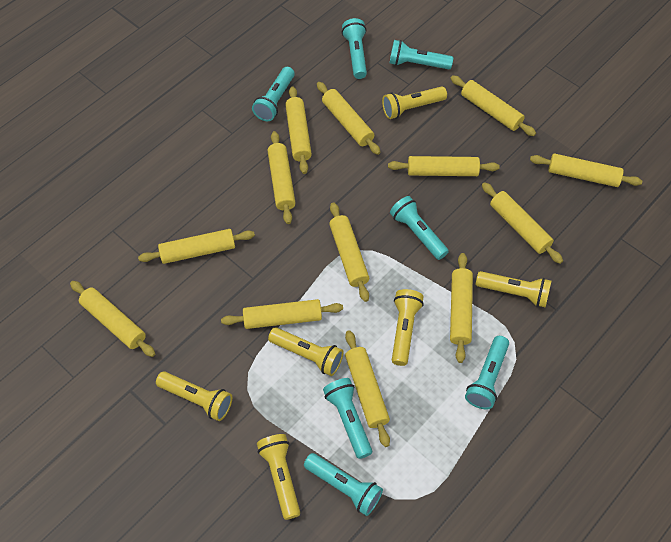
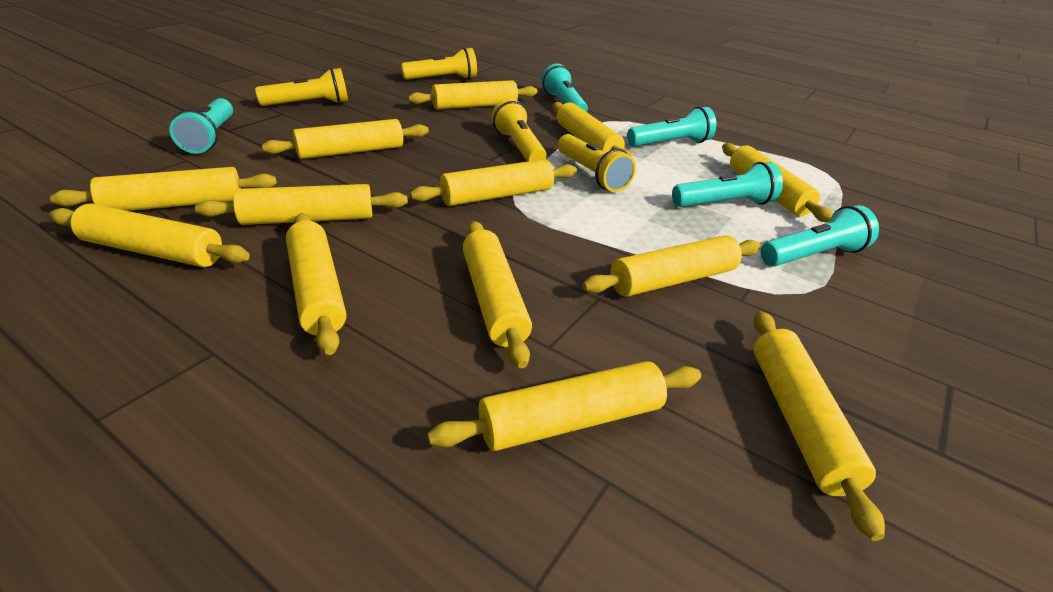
turquoise flashlight: [252,67,295,121] [304,453,383,516] [323,378,372,459] [342,18,367,79] [390,40,453,69] [390,196,449,260] [465,336,509,409] = 7 -> [169,98,233,154] [541,64,588,112] [627,107,716,147] [672,162,783,207] [761,205,879,267] = 5
yellow flashlight: [156,371,232,421] [257,434,300,520] [268,327,343,376] [382,86,447,119] [392,289,424,366] [476,271,551,307] = 6 -> [255,68,348,106] [401,47,477,80] [492,98,547,162] [558,134,636,192] = 4

